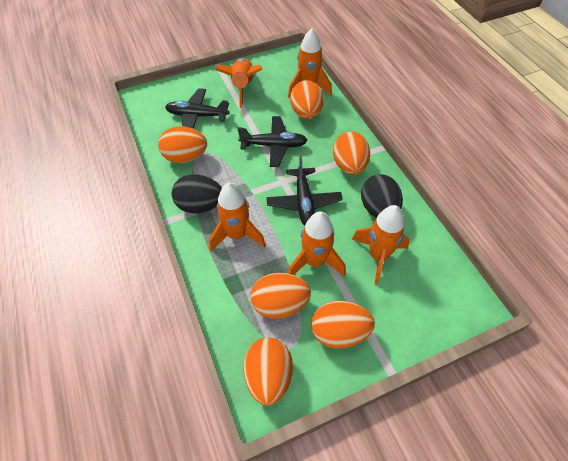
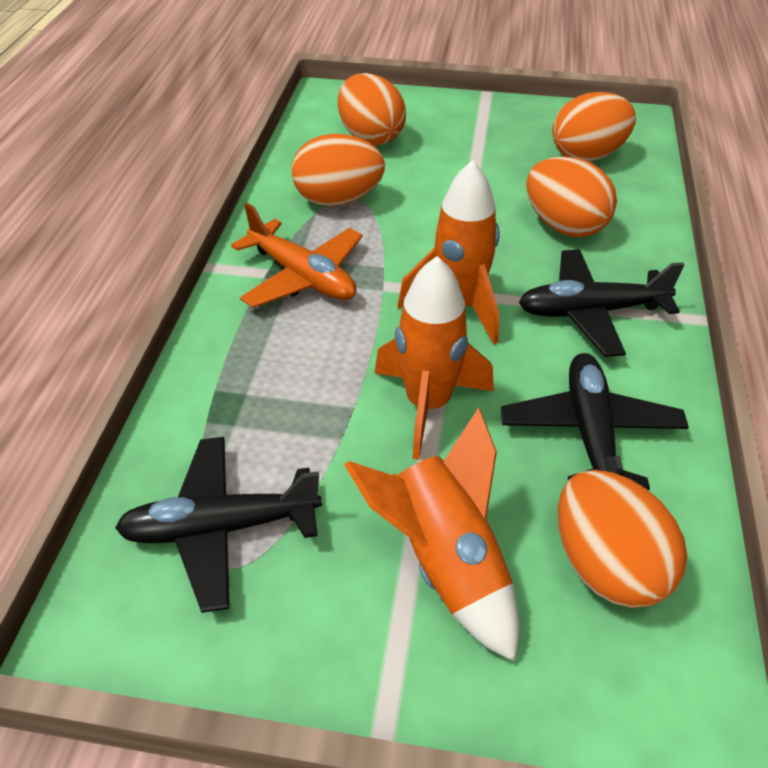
black egg: [172,174,222,213] [361,174,403,218] = 2 -> none = 0
orange egg: [158,126,207,163] [243,338,293,406] [251,273,311,319] [290,80,324,119] [311,301,375,349] [333,131,370,175] = 6 -> [292,134,385,207] [338,73,406,146] [526,157,617,237] [552,92,636,162] [558,470,687,608] = 5
orange plane: none = 0 -> [231,203,363,308] = 1
orange rocket: [209,183,266,251] [215,58,262,108] [288,28,332,98] [288,211,345,276] [352,205,410,285] = 5 -> [344,407,520,662] [375,256,494,460] [398,160,499,344] = 3

